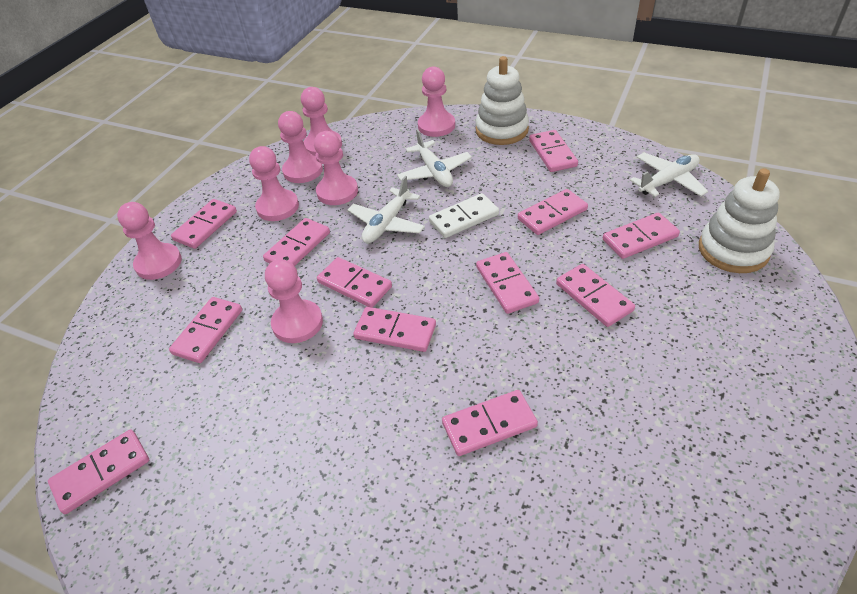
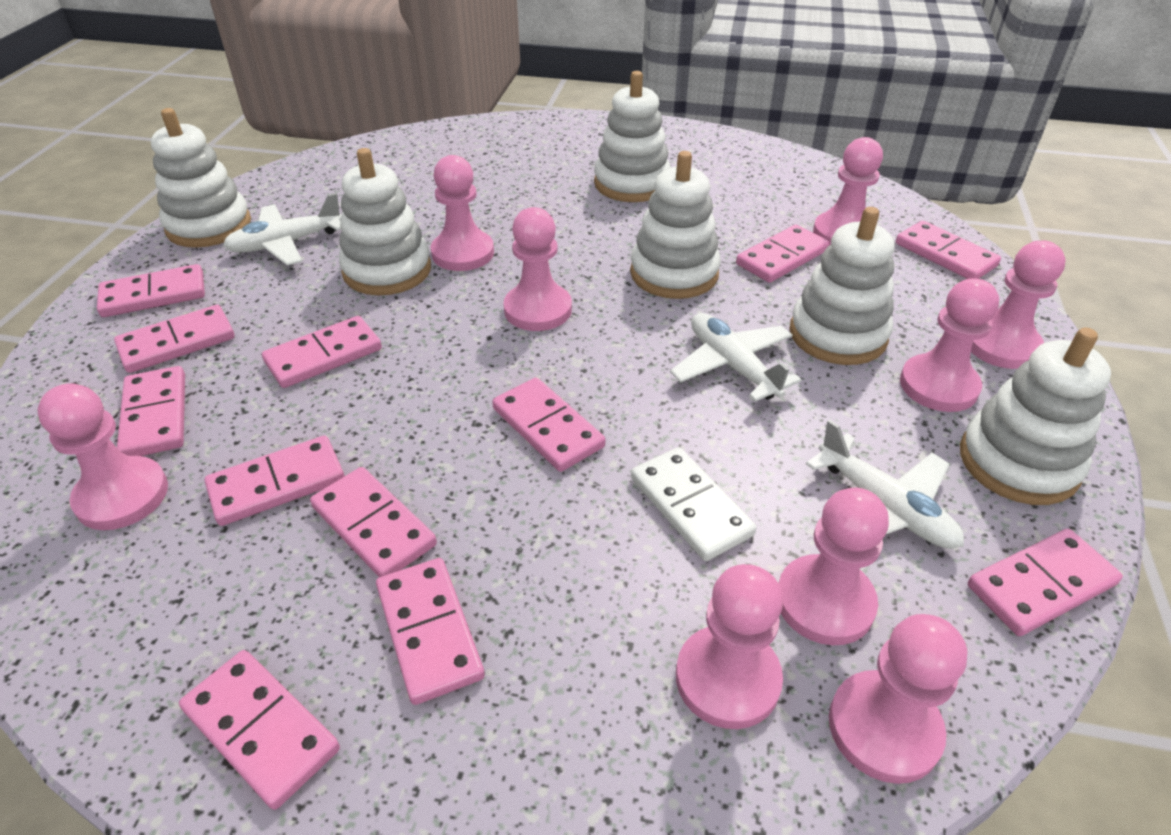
pink pawn: [117,202,182,280] [249,146,299,221] [265,259,323,343] [278,111,323,183] [301,87,342,156] [314,131,358,205] [418,67,455,137] = 7 -> [37,383,168,530] [431,155,494,271] [503,207,572,331] [676,564,783,729] [779,488,889,645] [813,137,883,246] [829,614,967,784] [900,278,999,412] [971,241,1066,369] = 9
white stacking toy: [476,56,529,145] [699,168,780,273] = 2 -> [151,108,251,248] [339,148,431,295] [594,71,671,202] [630,151,721,299] [790,207,895,365] [960,328,1111,505] = 6

